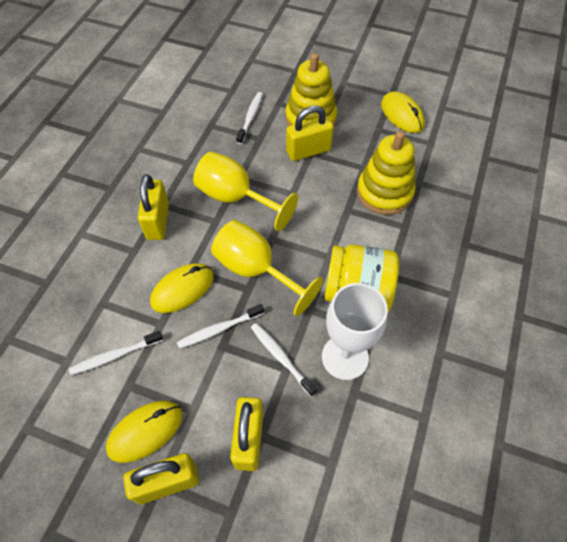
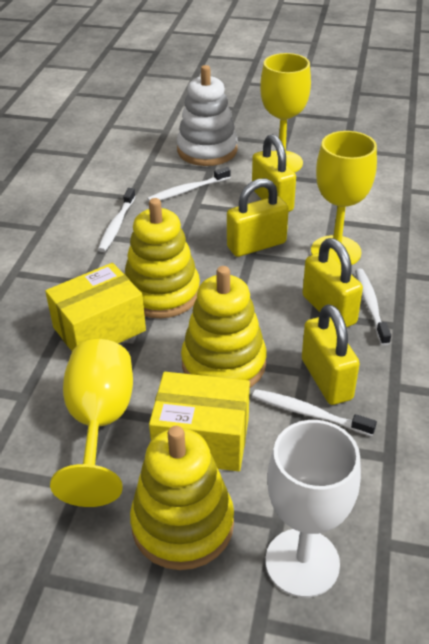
white stacking toy: none = 0 -> [177,65,238,166] = 1
yellow box: none = 0 -> [45,263,146,351] [149,372,250,471] = 2
yellow goblet: [193,152,298,231] [211,220,323,316] = 2 -> [50,339,133,507] [260,53,311,173] [311,131,377,265] = 3
yellow jar: [324,244,399,312] = 1 -> none = 0
yellow mouse: [106,401,182,463] [150,263,214,313] [381,92,425,133] = 3 -> none = 0
yellow stacking toy: [286,53,337,126] [357,131,415,215] = 2 -> [124,198,200,318] [130,426,234,570] [181,266,267,388] = 3

